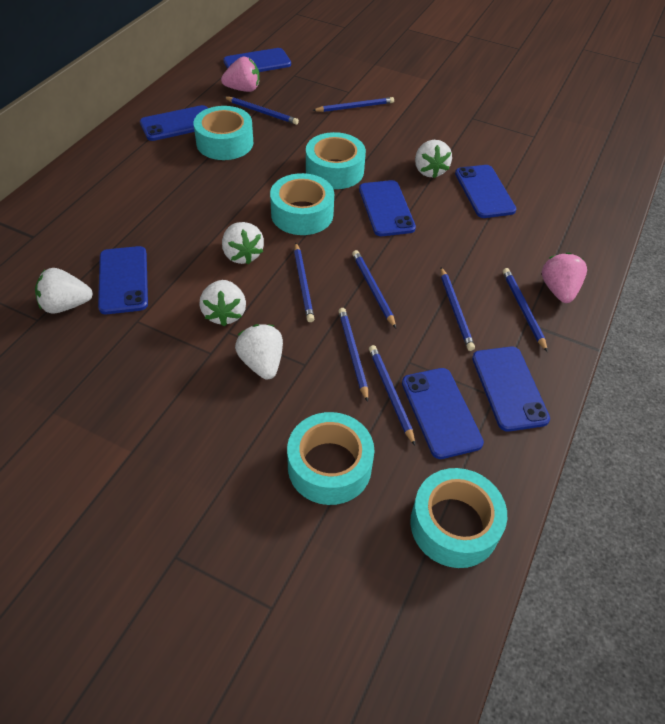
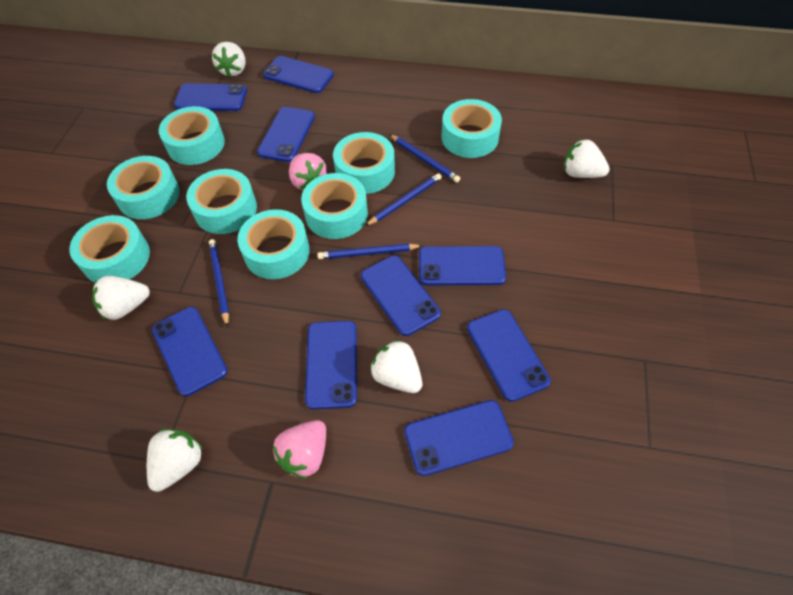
blue pencil: [224,97,299,125] [294,243,314,322] [312,97,394,112] [339,308,368,402] [352,250,396,328] [369,345,415,445] [440,267,475,351] [503,268,548,352] = 8 -> [209,239,229,327] [317,243,423,259] [365,173,442,226] [389,134,460,183] = 4
blue phone: [98,246,148,314] [140,105,208,141] [223,48,291,72] [359,180,416,236] [402,368,484,459] [455,165,516,218] [472,347,550,432] = 7 -> [152,307,228,396] [174,83,247,111] [257,107,315,162] [263,56,334,93] [305,321,357,409] [361,255,441,336] [404,400,514,476] [419,246,506,286] [467,309,551,402] = 9
turquoise tape: [194,106,253,160] [270,173,334,235] [287,412,374,505] [306,132,366,189] [410,468,507,568] = 5 -> [69,215,150,282] [107,156,180,219] [159,106,225,165] [186,169,257,234] [237,209,310,279] [301,173,368,239] [333,132,395,194] [442,99,502,158] = 8

